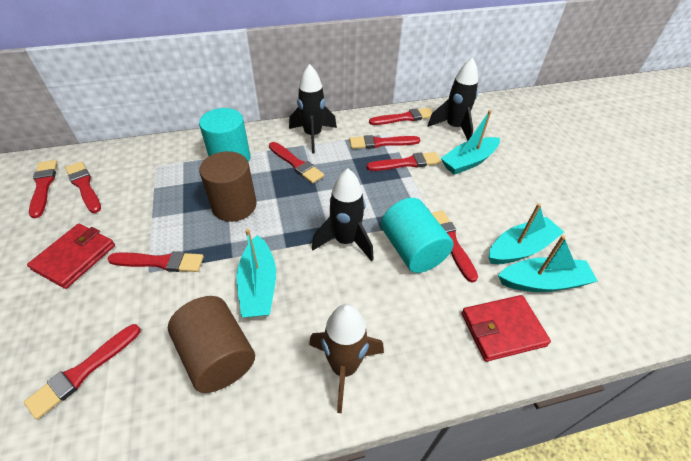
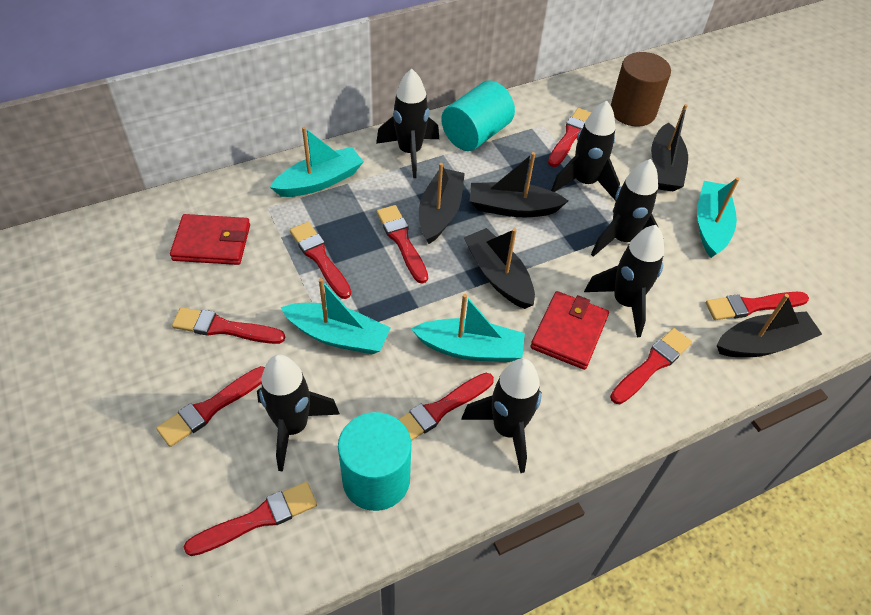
black boat: none = 0 -> [419,163,465,244] [464,228,535,309] [470,152,568,217] [651,104,688,191] [717,294,822,357] = 5
black rocket: [289,64,337,153] [312,168,374,261] [428,57,478,141] = 3 -> [257,354,340,472] [376,69,439,178] [461,358,542,473] [551,101,620,201] [584,225,664,337] [591,159,664,257] = 6
brown cylinder: [168,296,255,393] [199,151,257,222] = 2 -> [611,52,671,127] = 1
brown rocket: [309,304,384,413] = 1 -> none = 0

